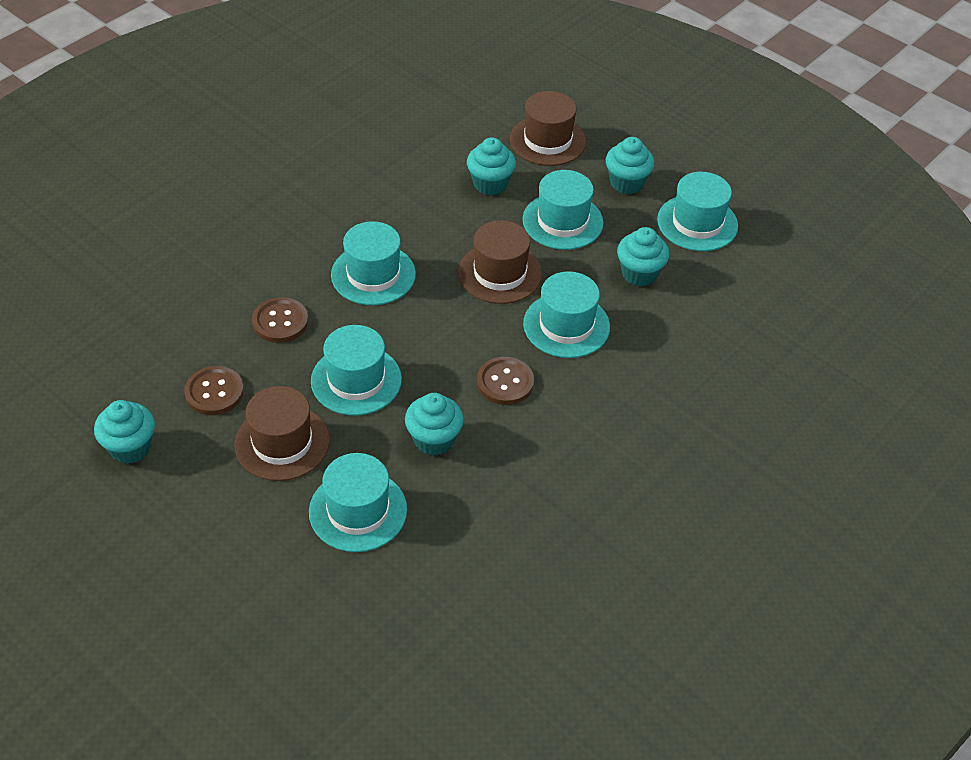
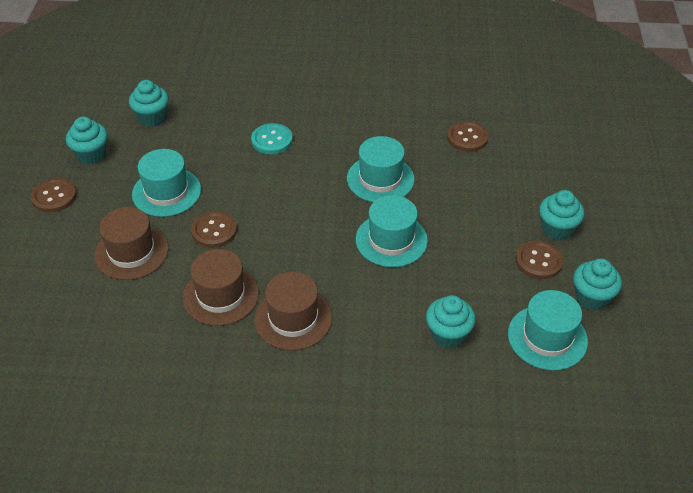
brown button: [184,366,244,415] [252,297,308,343] [477,357,534,405] = 3 -> [31,178,77,213] [191,211,237,248] [447,121,489,152] [516,240,564,279] = 4
turquoise button: none = 0 -> [251,123,293,154] = 1
turquoise hat: [309,453,407,552] [311,325,402,416] [331,221,416,305] [522,170,603,250] [523,271,610,358] [657,172,738,251] = 6 -> [132,149,201,217] [347,136,415,202] [356,195,428,267] [508,290,588,371] = 4

